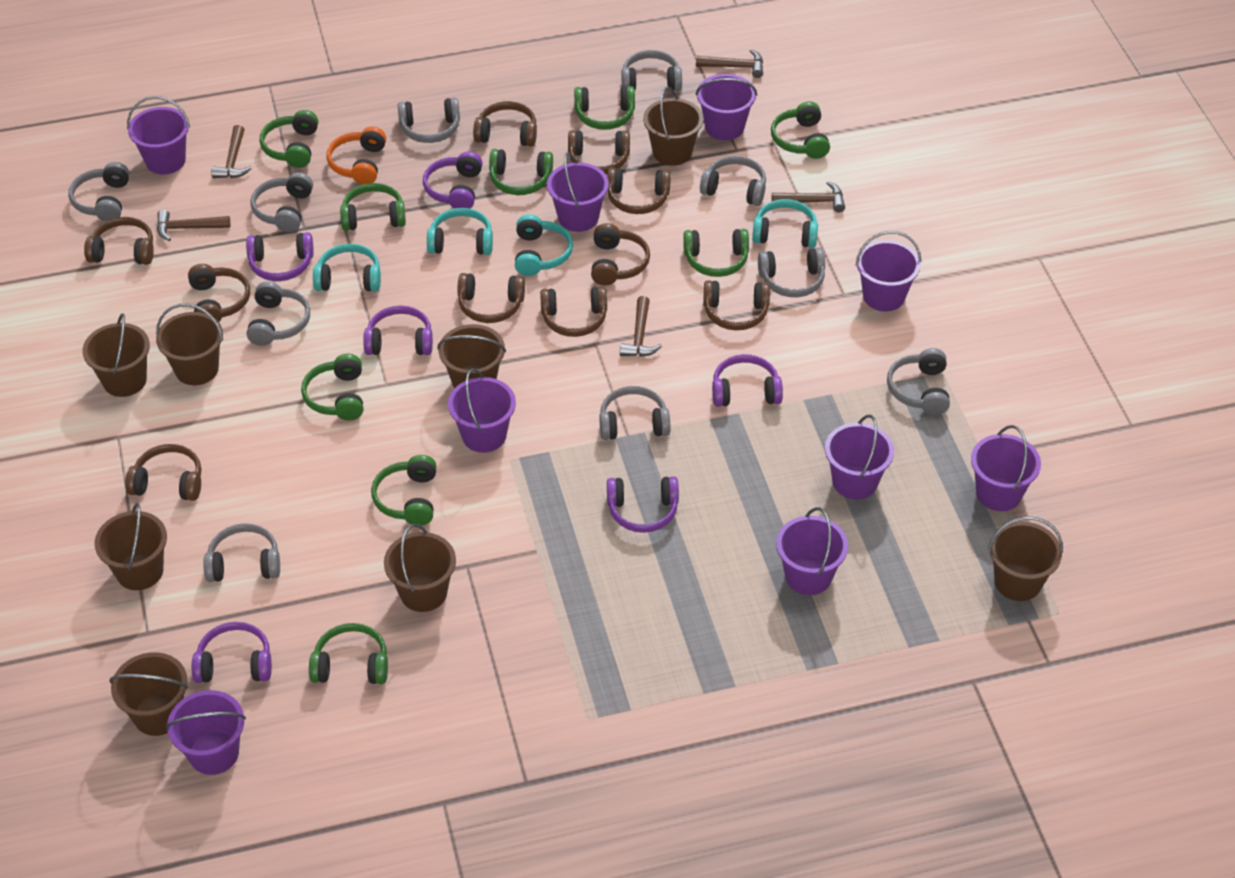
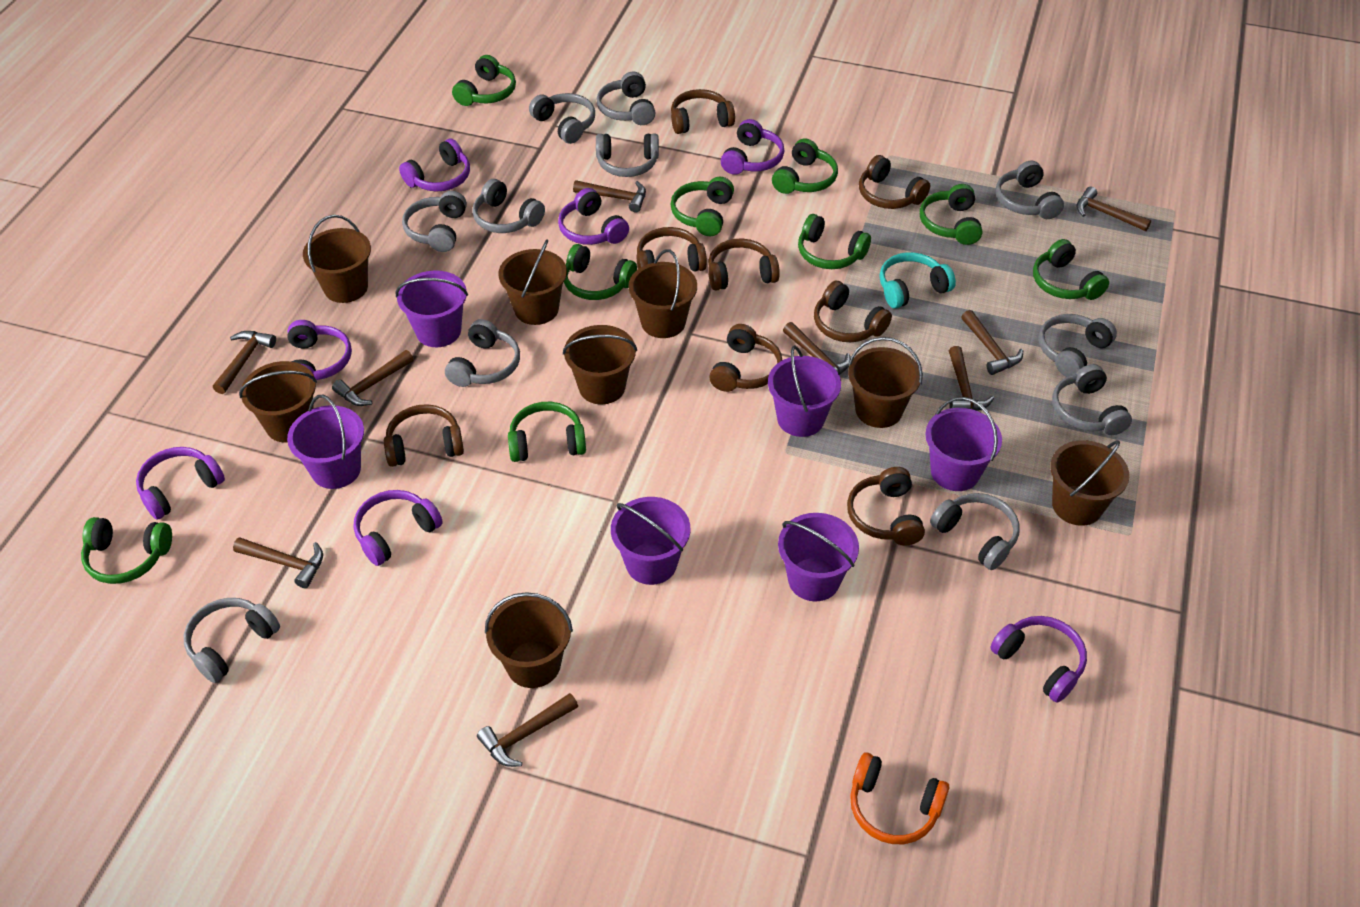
brown hammer: [157,210,230,241] [211,125,252,178] [620,296,662,357] [696,49,763,78] [772,181,845,213] = 5 -> [213,331,276,394] [233,537,323,589] [332,350,414,406] [477,693,578,767] [573,180,646,213] [783,322,850,375] [949,346,994,411] [961,310,1023,375] [1076,187,1151,231] = 9
brown headphones: [84,217,154,265] [125,444,201,501] [188,264,250,322] [458,273,525,323] [473,101,537,147] [540,286,607,337] [568,130,630,174] [591,223,650,285] [607,167,671,214] [703,280,770,330] = 10 -> [384,404,464,467] [637,227,707,271] [671,89,735,134] [708,239,780,291] [709,324,782,392] [814,280,892,342] [847,467,925,545] [859,155,930,209] = 8
grey headphones: [68,162,130,221] [203,523,280,582] [247,282,310,346] [250,172,313,232] [398,97,460,143] [599,386,670,440] [621,50,682,91] [700,156,766,206] [758,247,825,297] [887,348,950,415] = 10 -> [184,598,280,683] [402,191,467,252] [445,319,520,387] [472,179,545,233] [529,93,595,144] [596,133,659,177] [597,72,656,125] [930,493,1020,570] [996,161,1064,219] [1039,314,1117,377] [1052,364,1132,435] = 11
purple bucket: [127,96,190,174] [166,690,246,775] [448,368,516,453] [547,153,609,232] [696,74,757,140] [776,507,848,595] [825,415,894,499] [855,231,921,312] [971,425,1041,511] = 9 -> [287,394,364,489] [395,270,468,347] [611,497,690,585] [768,345,841,437] [778,513,859,601] [925,397,1002,491] = 6
purple headphones: [192,622,272,683] [246,232,314,281] [363,305,433,355] [423,152,483,208] [607,476,679,533] [712,354,783,407] = 6 -> [136,447,225,520] [287,320,352,380] [353,490,443,566] [399,139,470,191] [558,188,629,245] [721,119,785,175] [990,616,1087,703] = 7
turquoise headphones: [313,243,381,292] [427,208,493,255] [515,214,573,276] [752,199,818,248] = 4 -> [880,252,956,309] = 1

